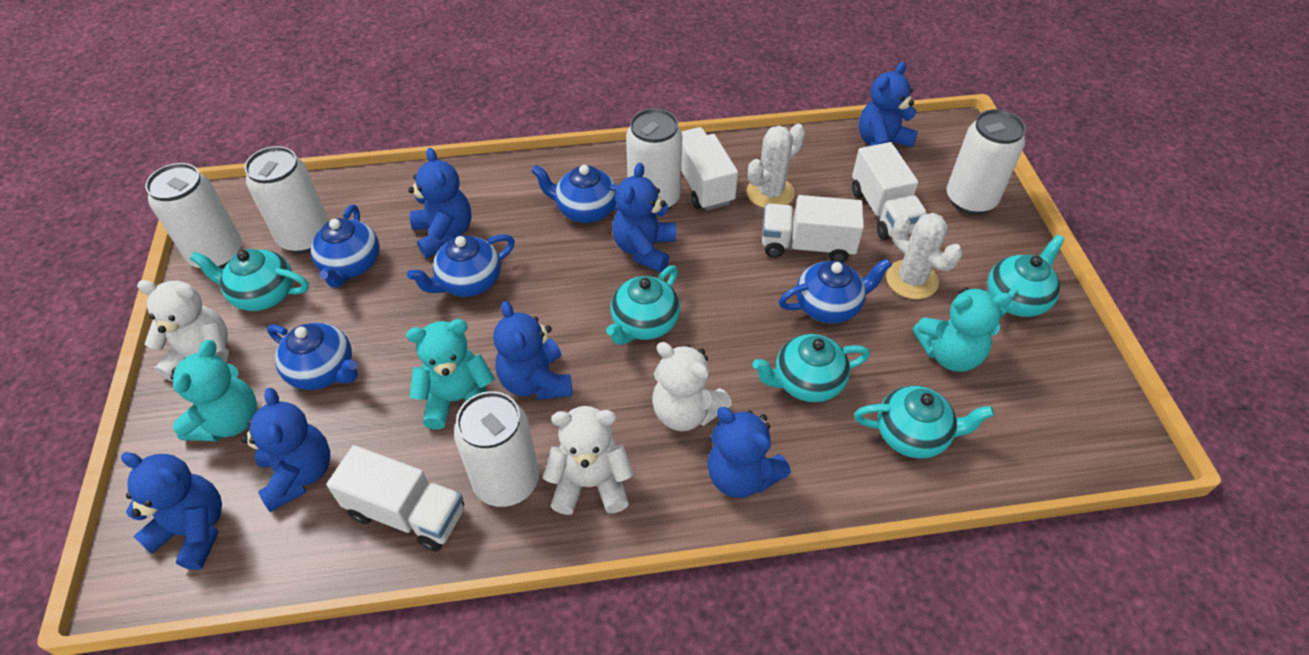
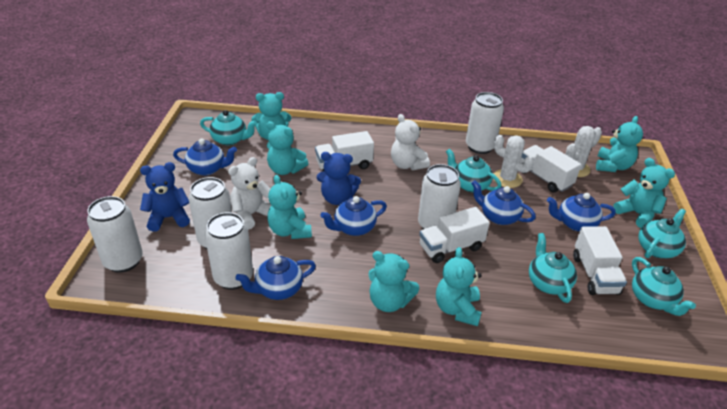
blue teddy bear: [121,452,222,570] [241,388,330,512] [408,148,472,258] [493,301,572,400] [612,163,676,273] [707,407,791,498] [858,62,918,155] = 7 -> [140,162,190,232] [317,152,361,205] = 2
turquoise teddy bear: [170,340,257,441] [406,319,495,430] [913,287,1012,372] = 3 -> [251,92,291,141] [267,121,308,175] [267,175,312,239] [368,251,419,312] [436,247,482,326] [596,116,643,172] [613,158,675,228] = 7
white teddy bear: [137,280,229,381] [543,406,634,515] [652,342,732,431] = 3 -> [228,157,271,230] [391,114,430,170] = 2

